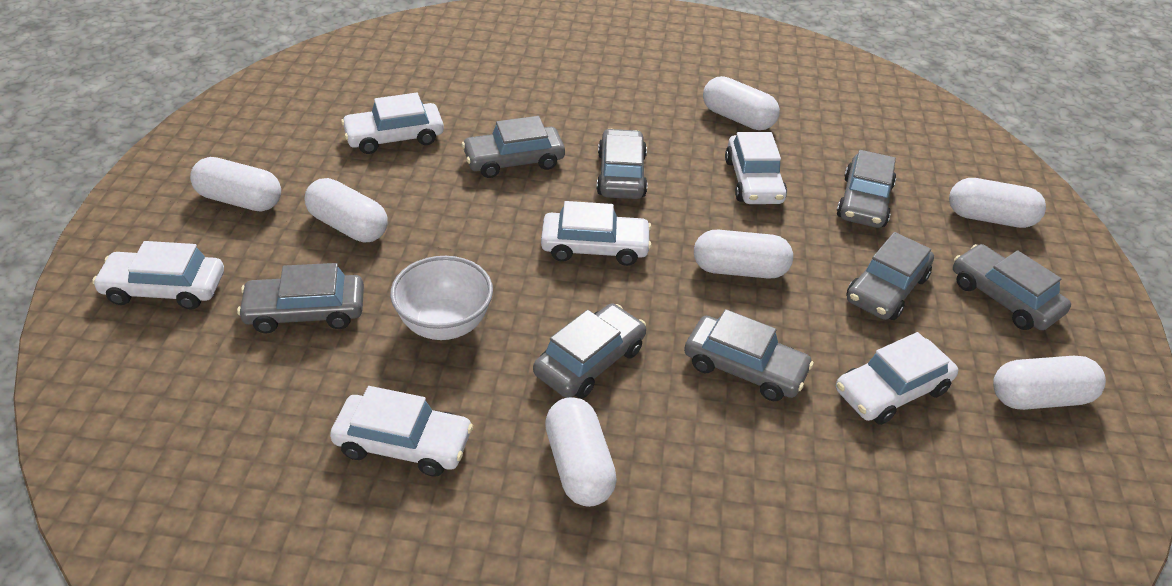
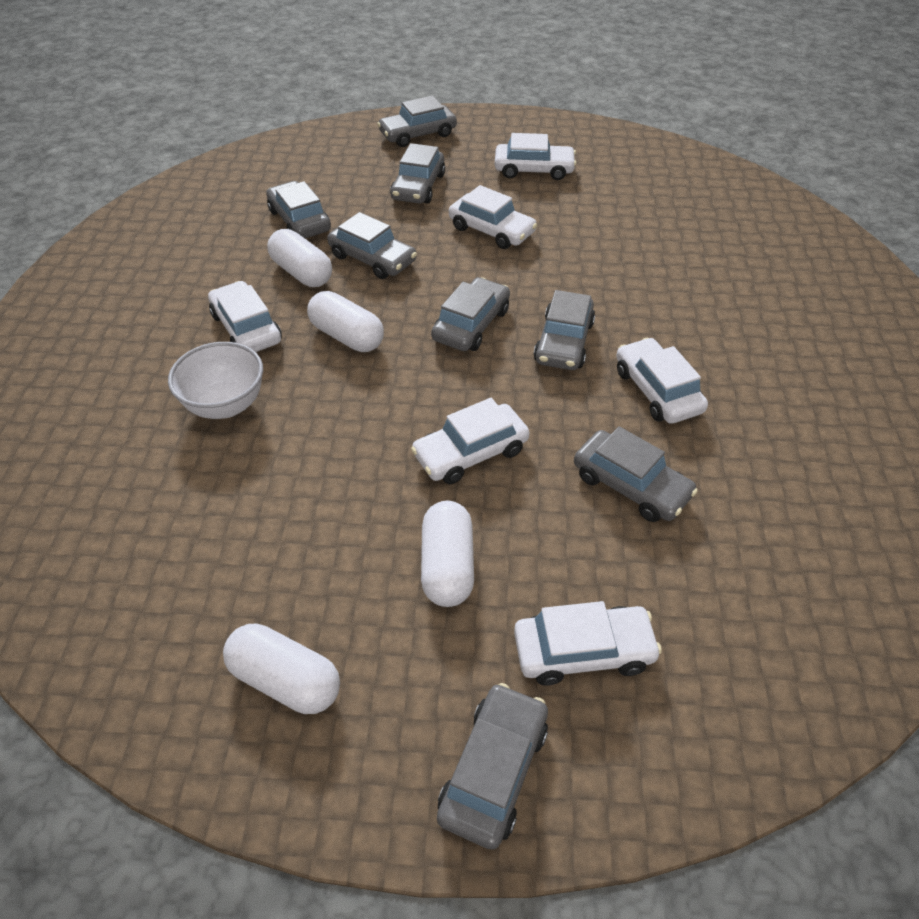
white capsule: [190,157,281,212] [305,178,388,242] [545,397,617,507] [694,230,793,279] [703,76,780,130] [949,178,1046,228] [993,356,1106,410] = 7 -> [223,624,340,714] [267,229,332,287] [307,291,384,352] [421,501,474,607] = 4

